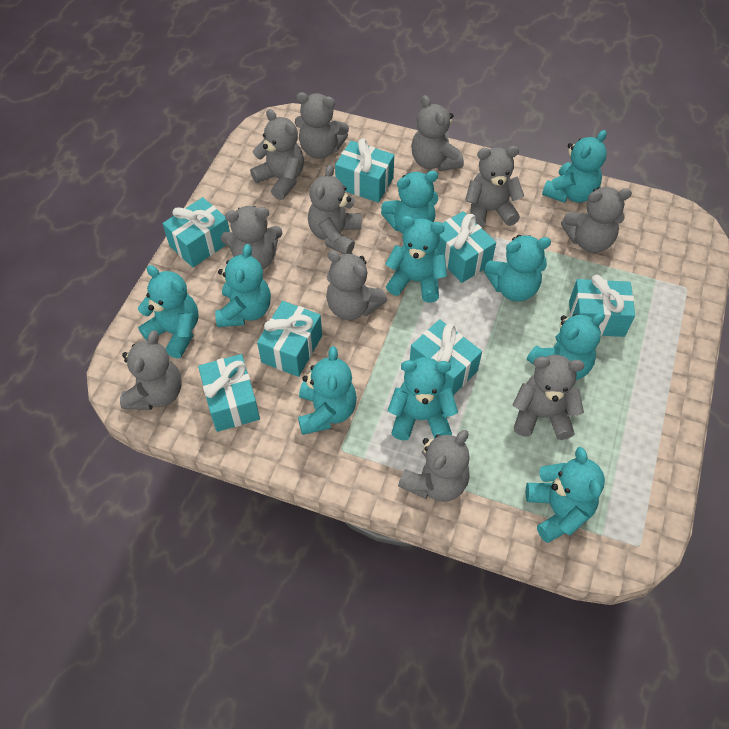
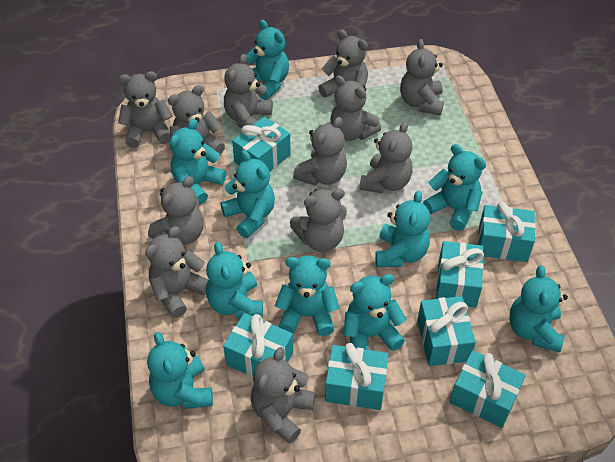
grey teddy bear: [120,330,182,410] [221,206,283,270] [250,109,304,200] [295,92,349,159] [308,165,362,254] [326,250,387,320] [398,430,470,502] [411,95,464,171] [465,146,524,227] [513,355,584,440] [561,187,632,253] = 11 -> [118,71,173,148] [145,226,209,318] [148,176,204,245] [168,85,225,154] [224,54,273,128] [251,347,315,444] [290,189,347,252] [293,117,347,186] [318,30,368,97] [330,75,381,141] [359,122,413,193] [400,39,444,116] = 12

